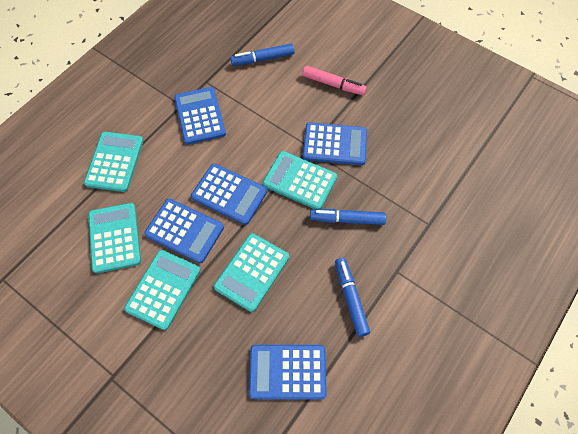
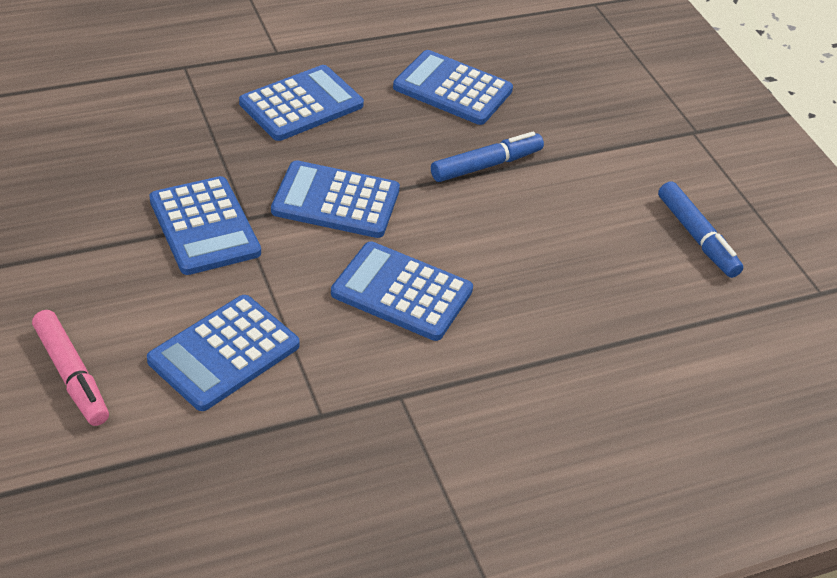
blue calculator: [144,199,224,263] [174,87,226,145] [191,164,267,225] [249,345,327,400] [303,122,367,165] = 5 -> [147,295,300,411] [149,176,261,275] [239,65,364,141] [271,160,400,238] [331,242,473,341] [393,50,513,125] = 6
blue marker: [230,44,294,66] [310,209,386,225] [335,258,370,337] = 3 -> [431,131,544,182] [658,181,743,278] = 2
turquoise calculator: [84,132,143,192] [88,203,141,273] [124,250,201,330] [214,233,289,312] [263,151,337,209] = 5 -> none = 0

